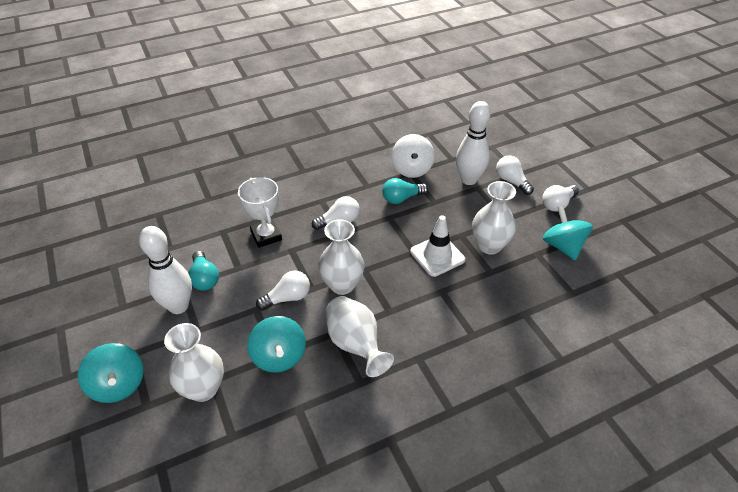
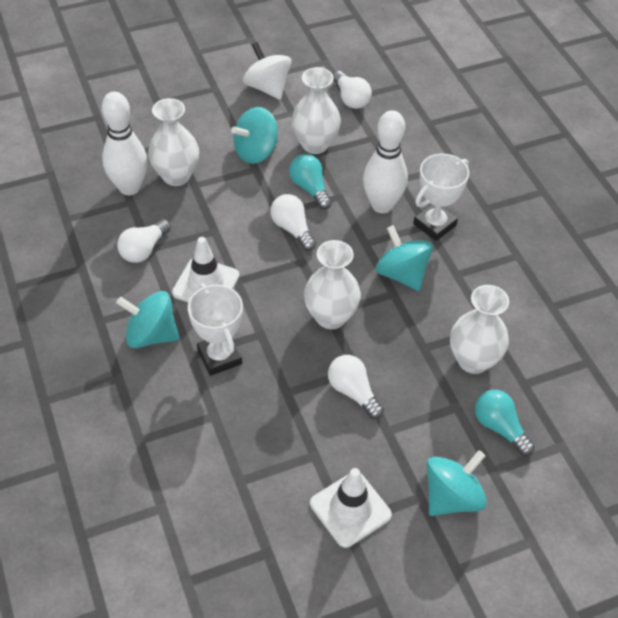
turquoise spinning top: [78,343,144,403] [247,316,306,373] [543,206,593,260] = 3 -> [116,291,180,348] [231,107,278,164] [375,225,433,291] [426,450,487,516] = 4
white traffic cone: [410,215,465,277] = 1 -> [172,237,239,302] [310,468,392,548] = 2
white trophy: [238,177,282,248] = 1 -> [188,283,243,376] [413,154,469,241] = 2

